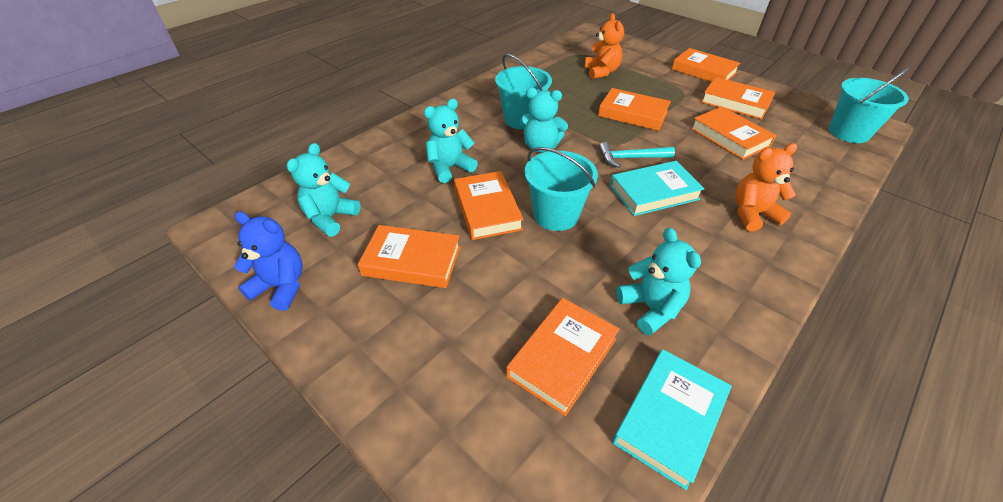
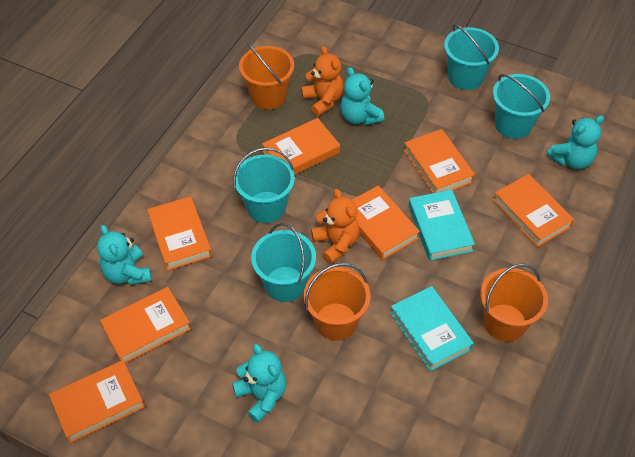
blue teddy bear: [234,211,303,311] = 1 -> none = 0
orange bucket: none = 0 -> [239,43,294,109] [304,263,370,340] [480,263,548,342] = 3
turquoise bucket: [495,54,552,130] [524,147,598,231] [829,67,910,143] = 3 -> [233,147,295,223] [251,223,316,302] [444,24,499,90] [493,74,550,139] = 4
turquoise hammer: [599,142,675,168] = 1 -> none = 0

